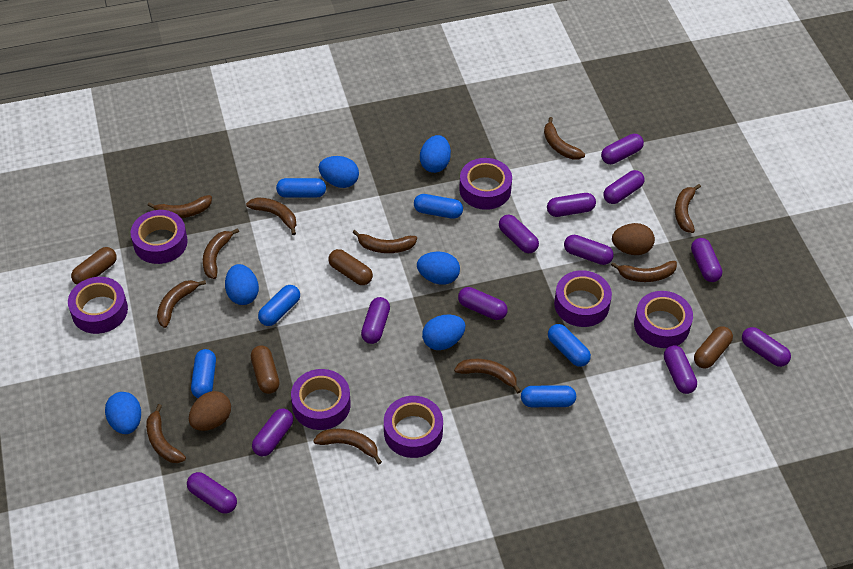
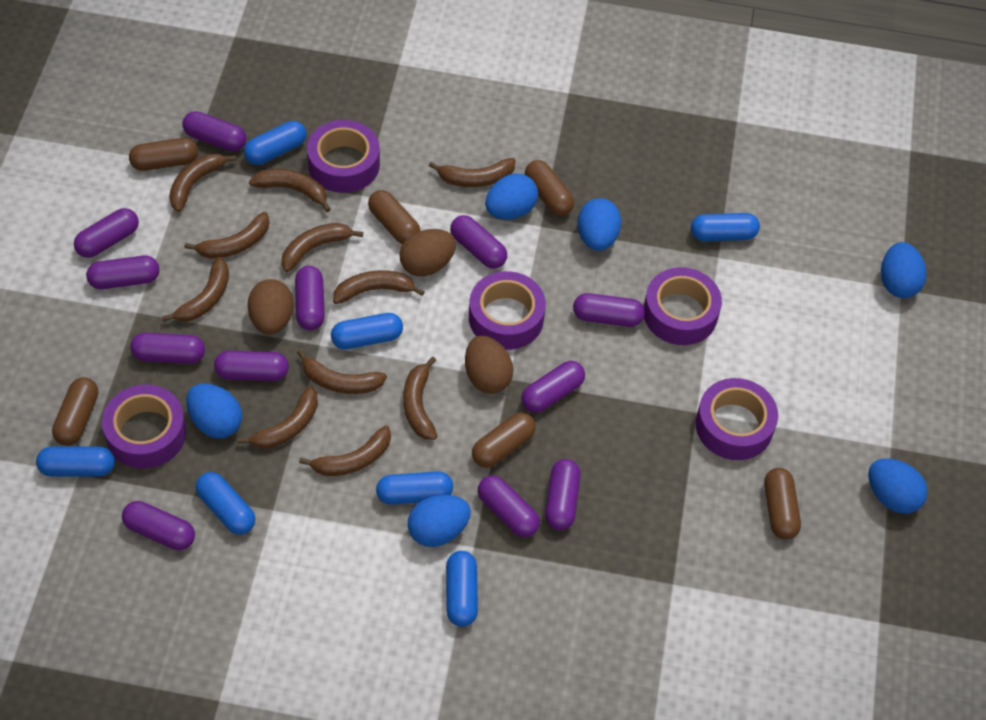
blue capsule: [191,349,216,398] [258,285,300,326] [276,178,326,198] [414,194,463,219] [521,385,576,407] [548,324,591,367] = 6 -> [36,446,115,477] [195,472,255,535] [244,121,306,165] [331,313,403,350] [376,471,453,505] [446,551,478,627] [691,213,760,242] = 7
brown capsule: [71,247,117,285] [251,345,279,394] [328,249,373,285] [694,326,733,369] = 4 -> [52,377,98,446] [129,138,198,171] [368,190,421,244] [472,412,536,468] [525,160,574,216] [764,468,801,540] = 6
brown egg: [189,391,231,431] [612,223,655,255] = 2 -> [248,279,294,335] [400,229,456,276] [465,336,514,394] = 3
purple tape: [68,277,128,334] [131,210,188,264] [291,369,351,430] [384,396,443,458] [459,158,512,210] [554,270,612,327] [634,291,693,348] = 7 -> [102,385,187,469] [307,120,380,193] [469,271,546,350] [644,267,722,345] [696,378,778,460] = 5

